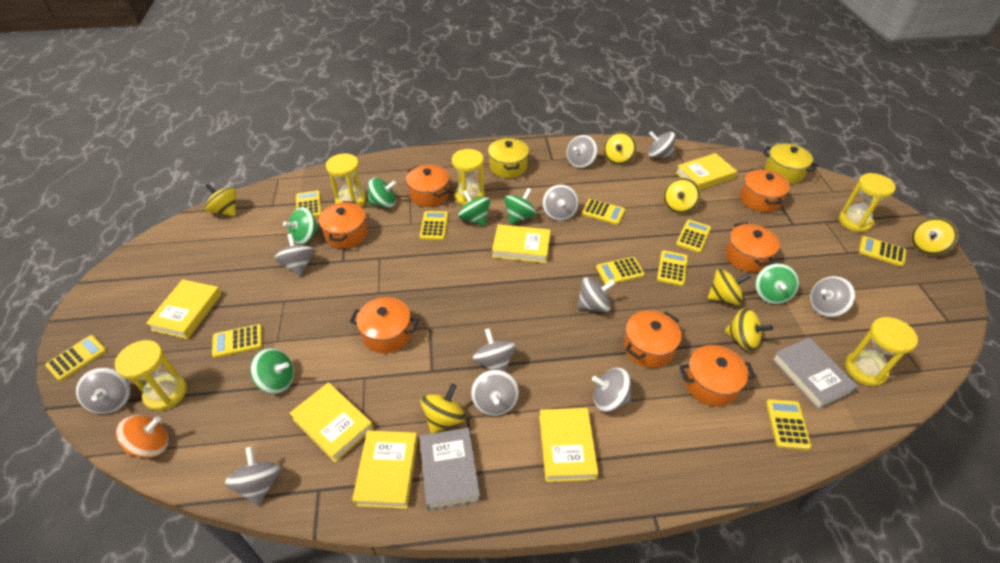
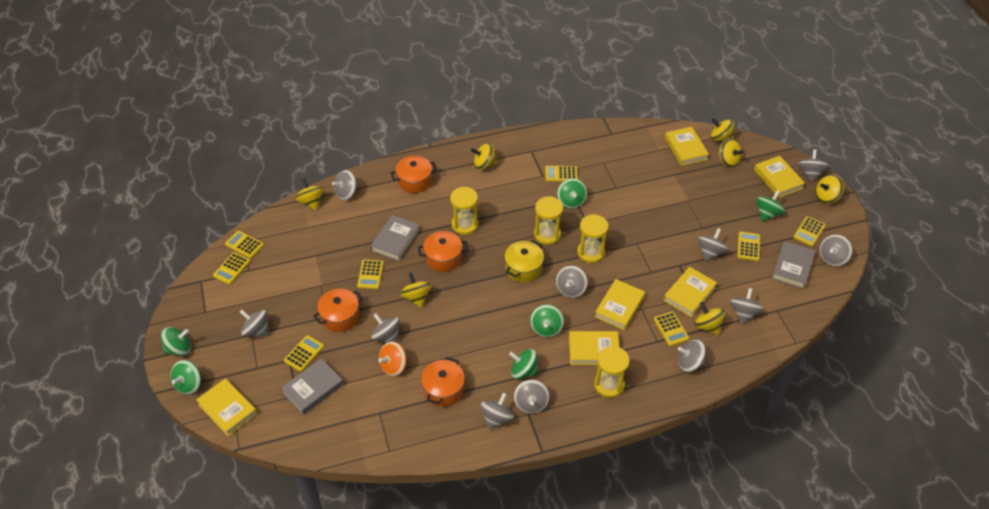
grey book: [419,428,480,511] [772,337,858,410] = 2 -> [281,358,344,415] [371,215,420,261] [772,241,815,289] = 3
orange pot: [319,201,368,248] [350,297,419,353] [406,165,449,207] [624,310,682,368] [680,345,755,406] [725,222,780,272] [740,168,790,212] = 7 -> [313,289,363,332] [390,156,437,193] [418,231,468,272] [421,357,465,407] = 4
yellow calculator: [45,335,107,381] [212,324,262,358] [296,190,322,217] [420,211,448,240] [582,199,625,225] [596,257,645,284] [657,250,688,286] [676,220,711,253] [766,399,811,450] [859,236,906,267] = 10 -> [213,252,250,284] [225,231,264,258] [284,335,324,372] [357,260,384,289] [545,166,578,182] [654,311,689,346] [737,231,760,261] [793,216,825,246] = 8
yellow hourglass: [115,340,187,411] [326,154,366,207] [452,149,485,205] [839,173,896,232] [845,317,918,386] = 5 -> [450,187,478,235] [534,197,563,245] [577,214,609,263] [594,346,630,398] = 4
yellow pot: [488,138,529,178] [763,143,818,184] = 2 -> [504,240,544,283] = 1

